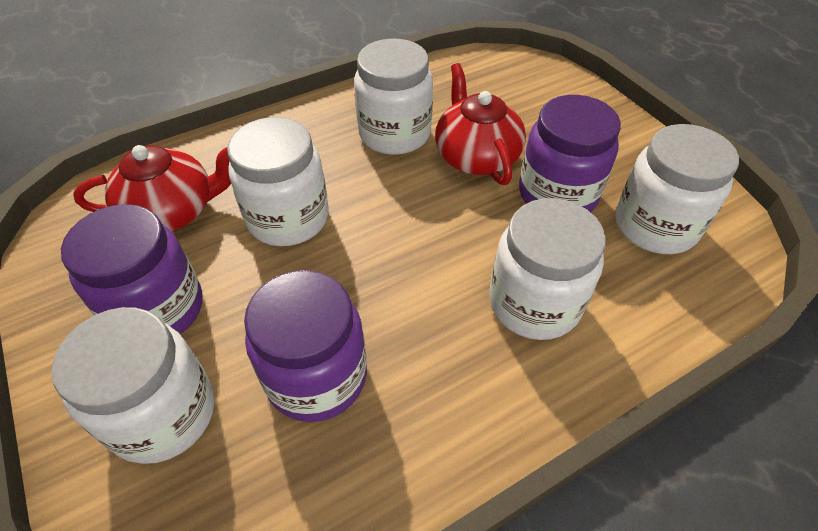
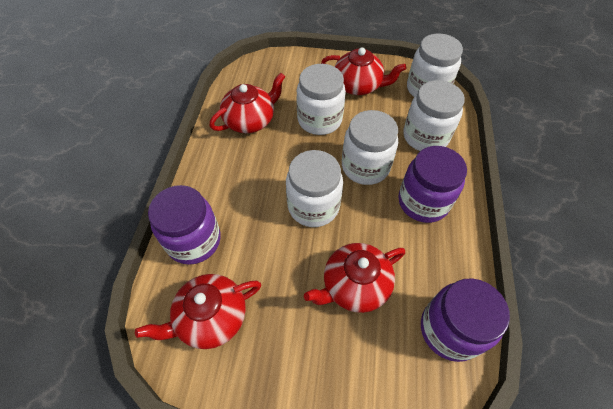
red teapot: [73,145,231,231] [435,63,526,185] = 2 -> [135,274,261,349] [210,73,285,133] [304,243,405,313] [321,48,406,95] = 4

